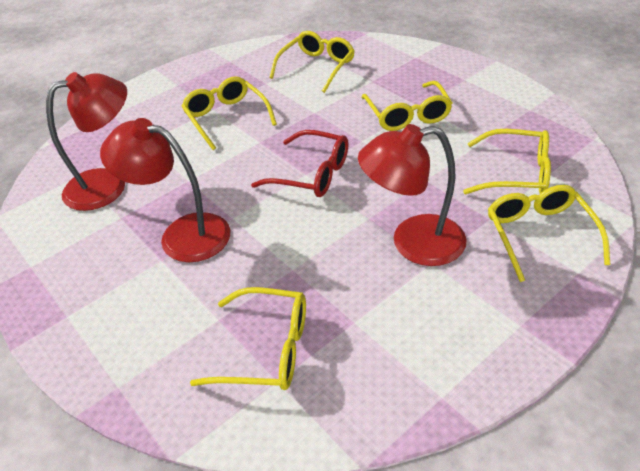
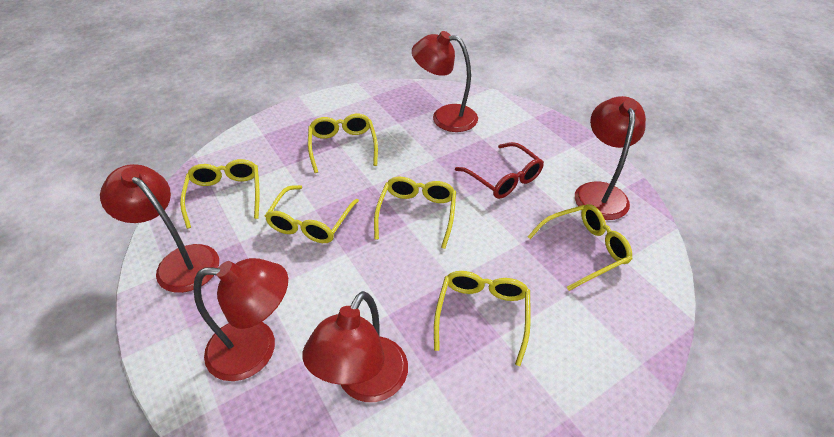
red lamp: [46,72,127,211] [100,118,230,262] [358,124,467,266] = 3 -> [100,164,219,293] [193,258,288,381] [302,291,408,402] [412,31,478,132] [575,96,646,220] = 5

